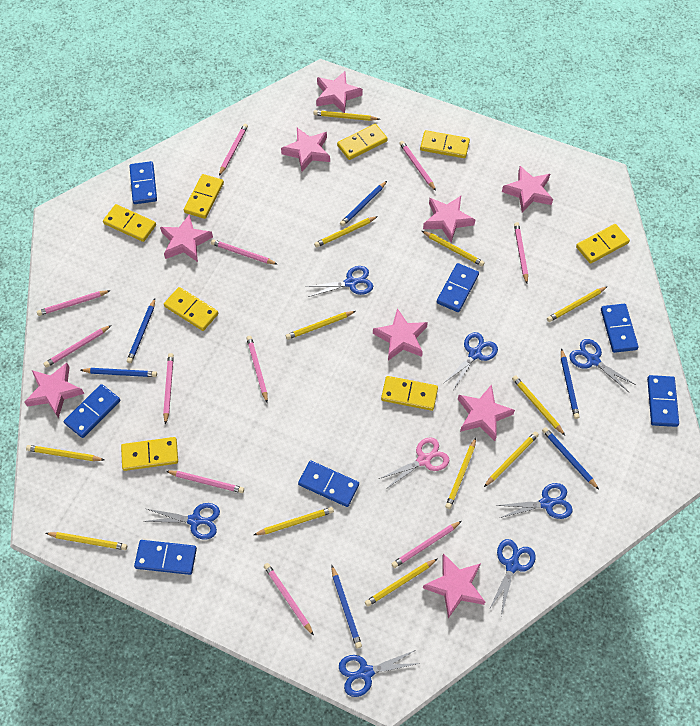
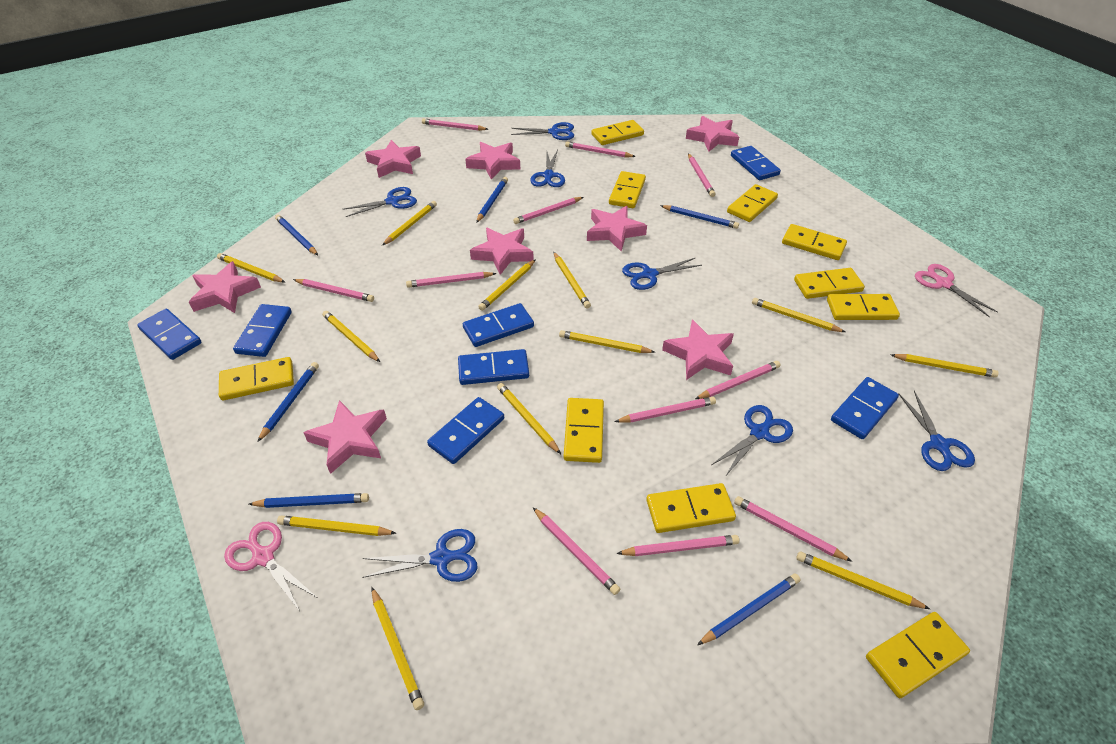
pink scissors: [379,437,449,489] = 1 -> [224,522,318,611] [915,264,998,317] = 2
pink star: [24,363,85,418] [160,214,213,262] [281,128,330,172] [316,71,363,113] [373,308,428,361] [423,196,475,242] [423,553,485,618] [458,384,515,441] [502,166,553,212] = 9 -> [189,261,261,313] [303,400,387,474] [365,140,421,178] [465,142,520,180] [470,228,534,275] [587,206,647,252] [662,319,734,380] [686,116,739,152] = 8
yellow domino: [103,204,156,242] [121,437,178,471] [164,287,218,331] [184,174,224,219] [337,124,388,160] [381,376,438,411] [420,130,470,158] [576,224,630,264] = 8 -> [219,357,294,401] [564,398,604,463] [591,120,644,145] [609,171,646,208] [646,483,736,533] [727,184,778,222] [782,224,847,260] [794,268,865,299] [827,294,900,320] [866,612,970,698] = 10

